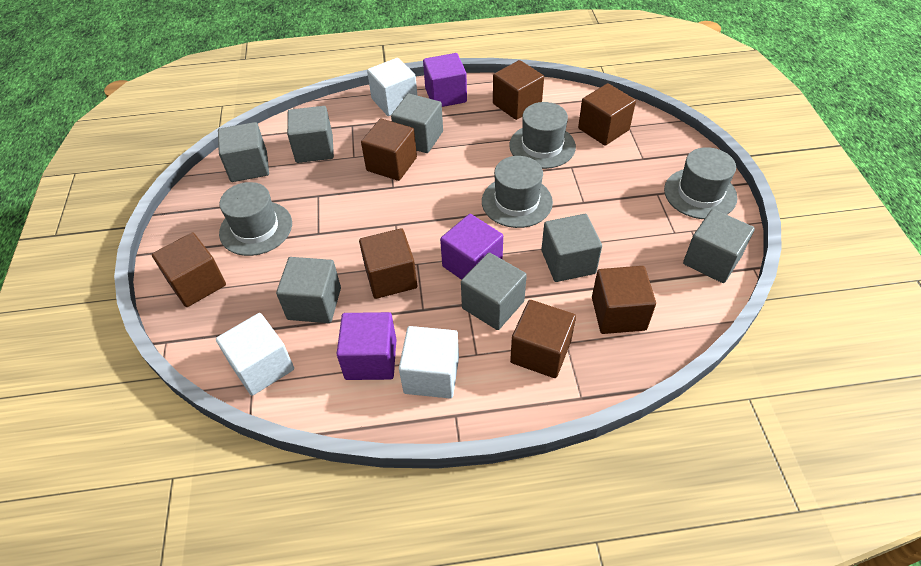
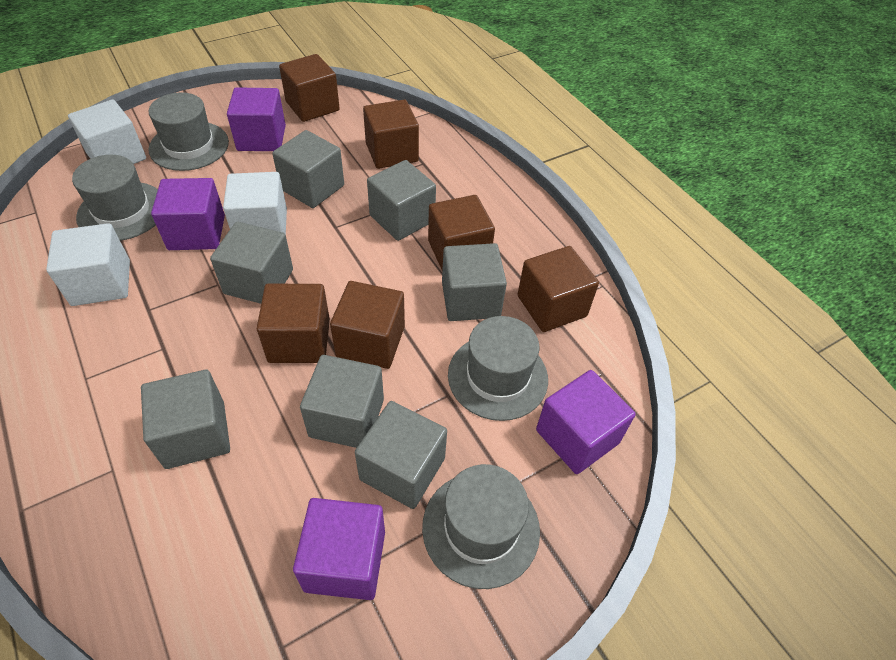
brown cube: [152,233,226,307] [359,228,417,299] [361,119,417,181] [493,60,544,120] [510,300,576,378] [578,83,636,146] [592,266,656,334] = 7 -> [257,283,330,363] [279,54,340,122] [330,281,405,369] [363,100,419,169] [428,195,495,270] [517,246,599,332] = 6
purple cube: [337,312,396,380] [423,53,467,107] [440,214,503,280] = 3 -> [151,178,225,250] [227,87,286,151] [293,498,385,600] [536,370,636,474] = 4

